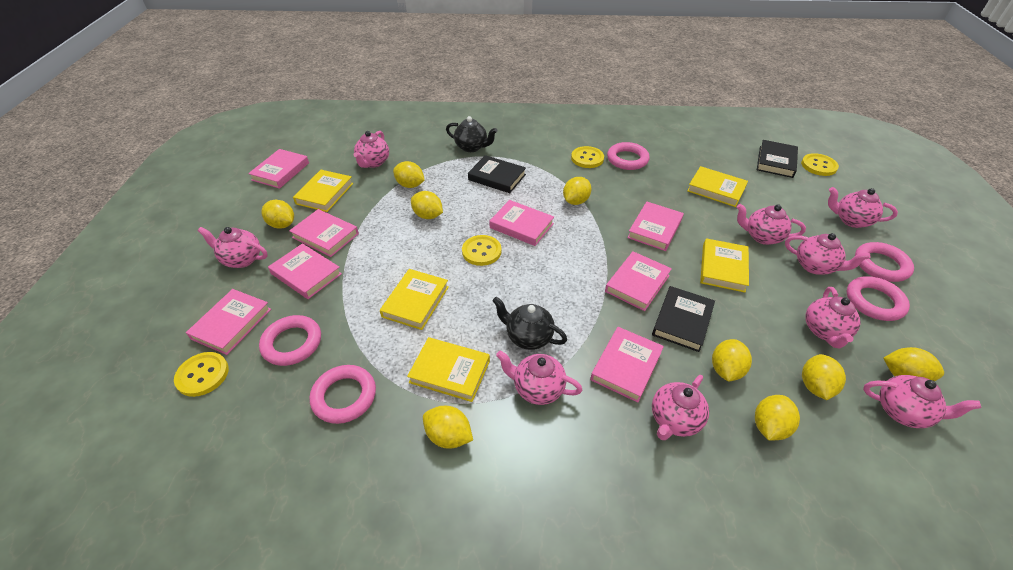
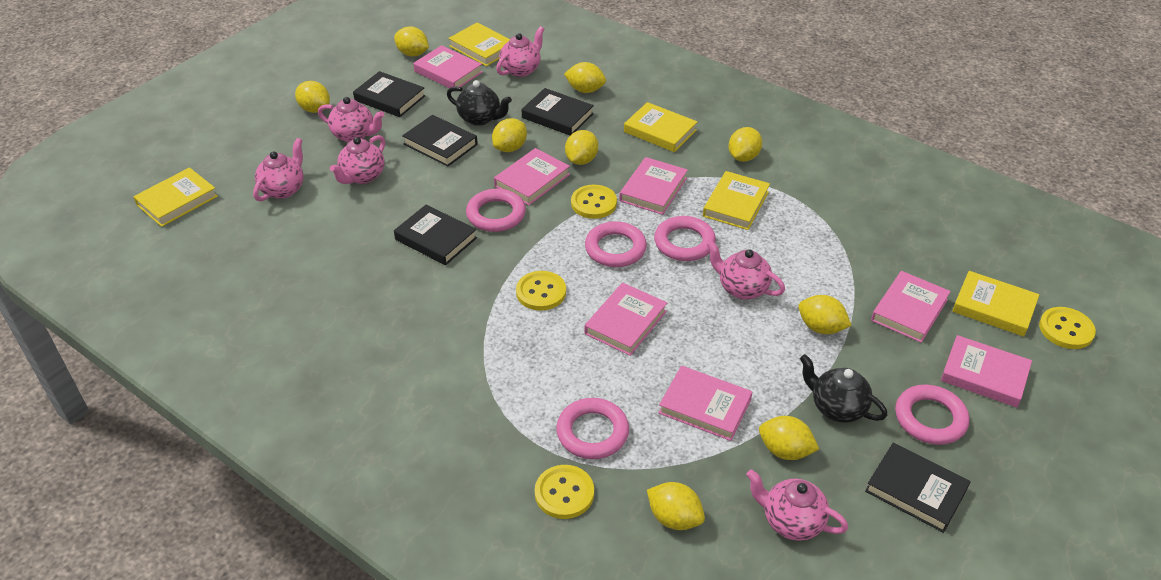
black book: [468,155,526,193] [652,286,715,352] [757,140,798,178] = 3 -> [353,71,425,117] [394,204,477,265] [402,115,478,167] [521,88,594,135] [865,443,971,533] = 5
pink book: [186,289,271,355] [248,149,309,189] [268,243,342,299] [289,209,359,257] [489,200,554,246] [590,327,664,403] [605,251,672,311] [627,201,684,251] = 8 -> [413,45,482,88] [494,148,570,205] [585,283,667,356] [619,157,688,215] [659,366,753,441] [871,271,951,343] [941,335,1032,407] = 7
pink teapot: [197,227,268,268] [353,131,389,168] [496,351,582,405] [652,375,709,440] [737,204,806,245] [785,233,870,274] [805,287,861,349] [828,187,898,228] [863,375,981,428] = 9 -> [253,138,304,201] [318,97,384,142] [330,135,385,184] [496,26,544,77] [707,240,785,299] [746,470,848,541] = 6

